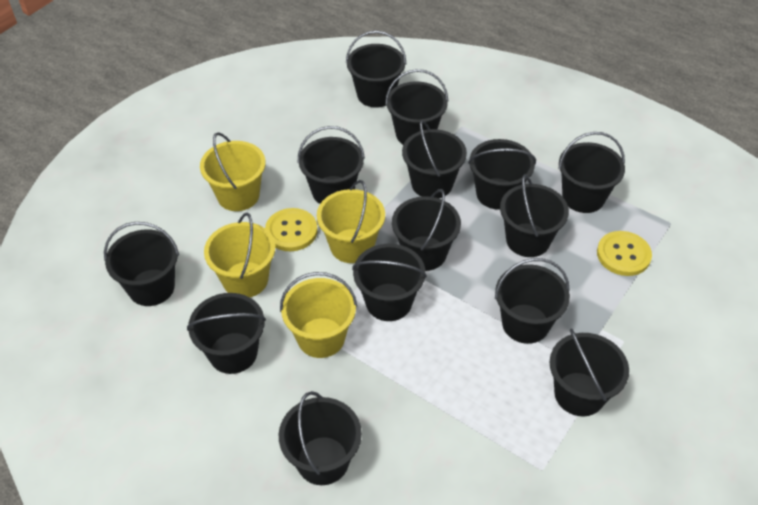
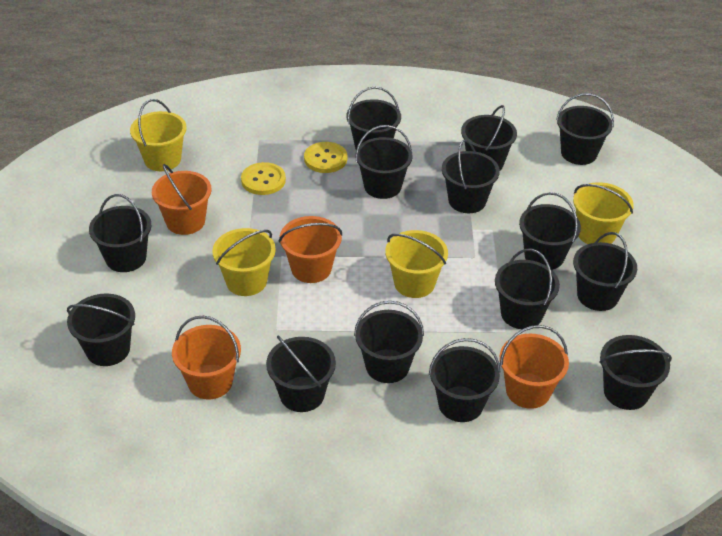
orange bucket: none = 0 -> [152,164,212,235] [172,316,241,400] [279,216,342,283] [500,325,569,409] = 4

